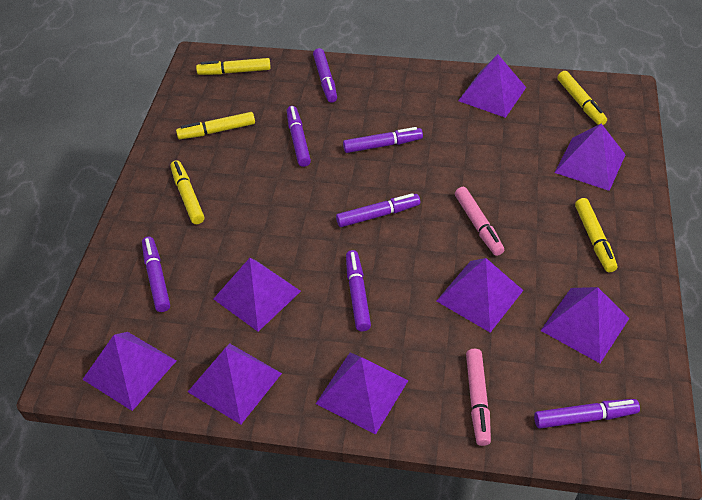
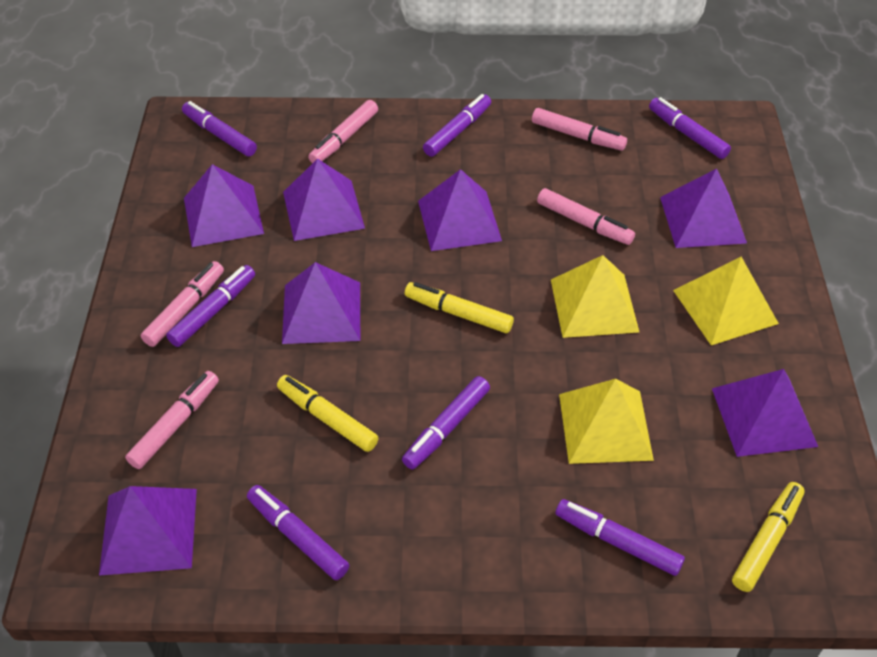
pink marker: [455,187,504,256] [466,349,491,446] = 2 -> [125,371,219,469] [141,261,224,347] [308,100,378,163] [532,108,627,151] [537,188,635,245] = 5
purple pyramid: [82,332,176,411] [188,343,282,425] [213,258,301,332] [316,352,408,435] [437,258,524,333] [458,54,526,118] [540,287,629,363] [555,123,626,191] = 8 -> [99,486,197,576] [184,164,264,247] [282,262,360,344] [283,158,365,241] [418,169,502,251] [660,168,747,248] [712,369,818,457] = 7
yellow marker: [170,160,204,224] [176,112,255,139] [196,58,271,75] [557,71,607,125] [575,198,617,272] = 5 -> [277,375,378,452] [405,282,514,333] [732,482,805,592] = 3
yellow pyramid: none = 0 -> [551,255,639,338] [559,379,654,464] [673,257,779,345] = 3

